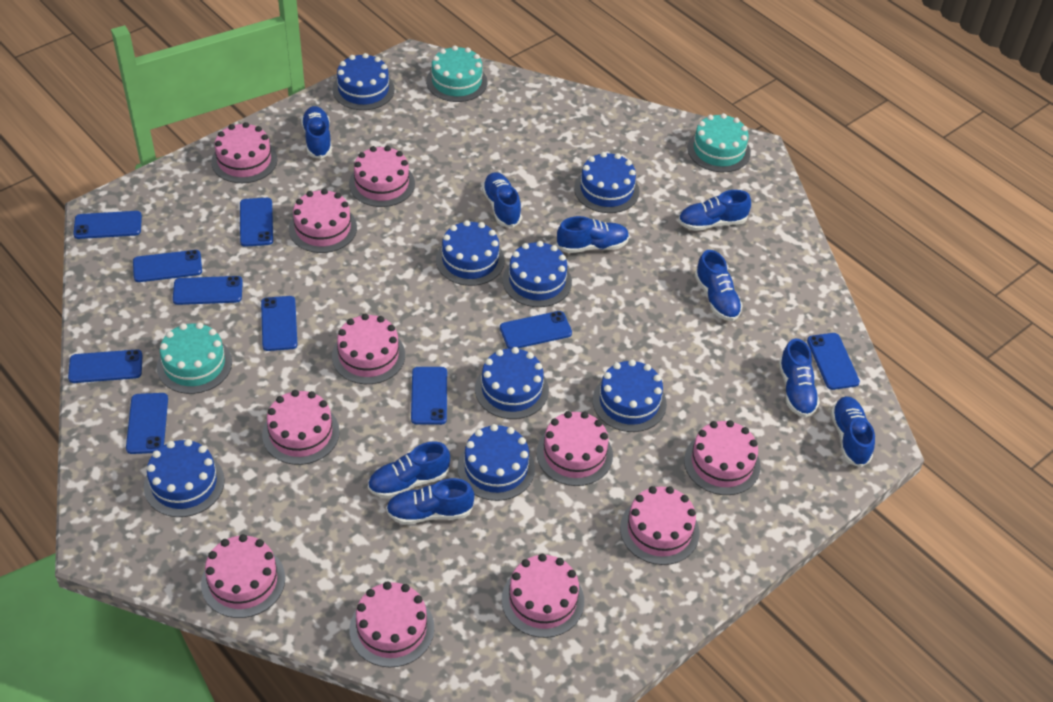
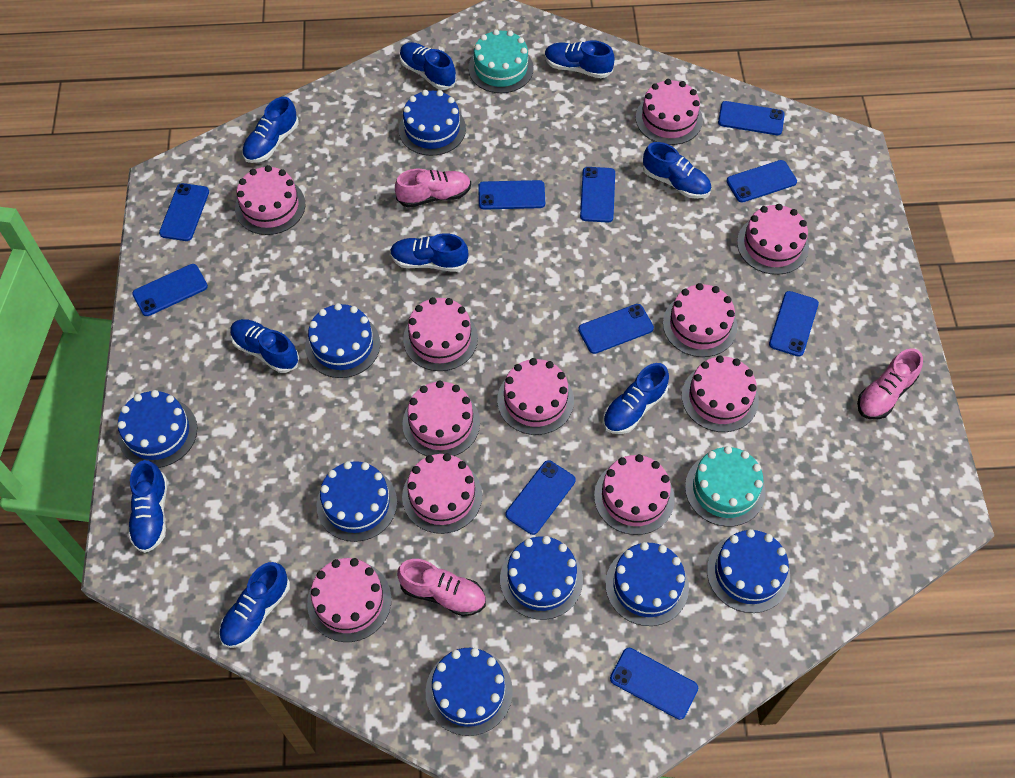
pink shoe: none = 0 -> [395,169,471,208] [397,559,486,616] [857,348,923,420] = 3
turquoise cake: [157,322,232,394] [426,45,487,102] [687,113,751,172] = 3 -> [468,29,534,93] [685,446,766,527] = 2

